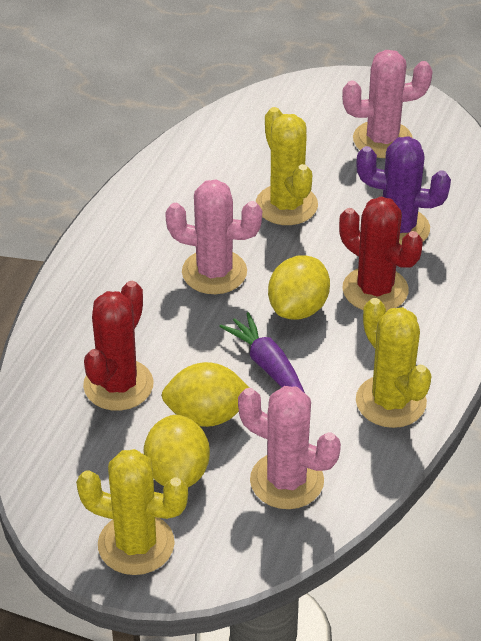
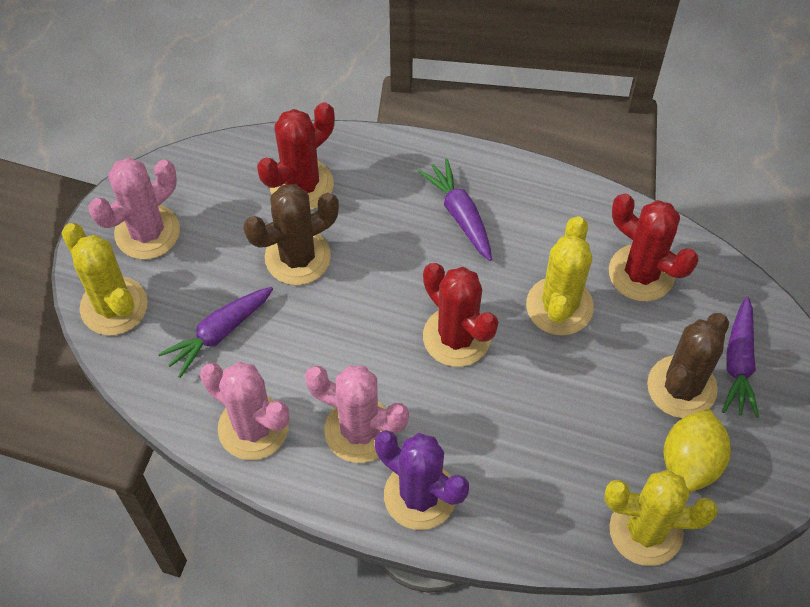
brown cactus: none = 0 -> [243,184,339,285] [647,313,729,418] = 2
purple carrot: [219,312,305,393] = 1 -> [158,287,273,378] [418,158,492,261] [722,296,759,418] = 3
red cactus: [83,281,154,411] [339,197,423,312] = 2 -> [257,102,335,210] [423,263,498,367] [609,194,698,301] = 3
yellow lemon: [144,415,210,487] [161,362,249,427] [268,255,330,320] = 3 -> [664,409,731,492] = 1

